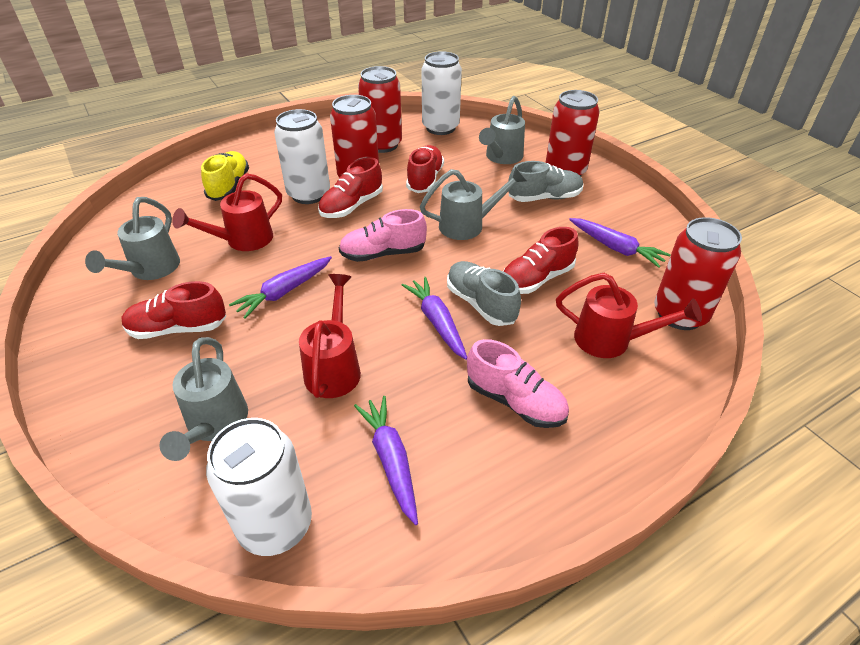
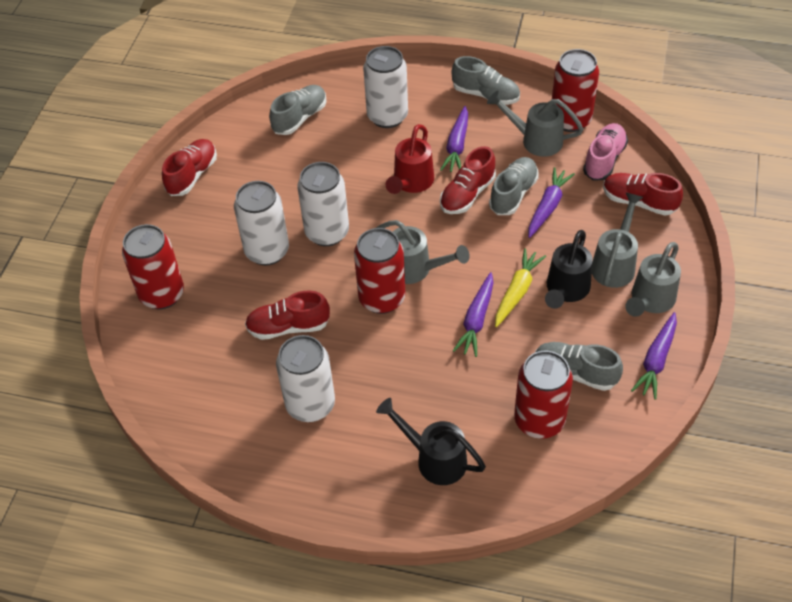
black watering can: none = 0 -> [376,398,486,485] [545,230,593,309] = 2
grey shoe: [447,261,521,326] [508,161,583,202] = 2 -> [269,85,326,135] [451,56,520,105] [489,157,539,215] [535,342,623,391] = 4
pink shoe: [339,209,427,262] [467,339,569,428] = 2 -> [583,123,628,181] = 1
red watering can: [172,173,282,251] [299,274,361,398] [556,273,702,358] = 3 -> [386,124,434,194] = 1
white can: [206,418,312,556] [274,109,330,204] [422,51,462,135] = 3 -> [234,181,289,266] [276,335,335,422] [297,162,349,246] [363,46,408,128] = 4
yellow carrot: none = 0 -> [495,248,546,327] = 1
yellow shoe: [201,151,249,201] = 1 -> none = 0

